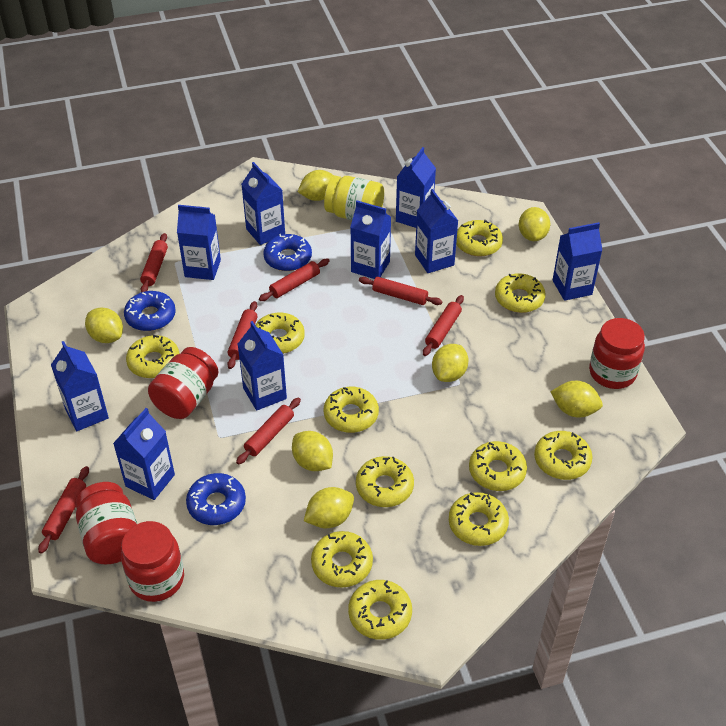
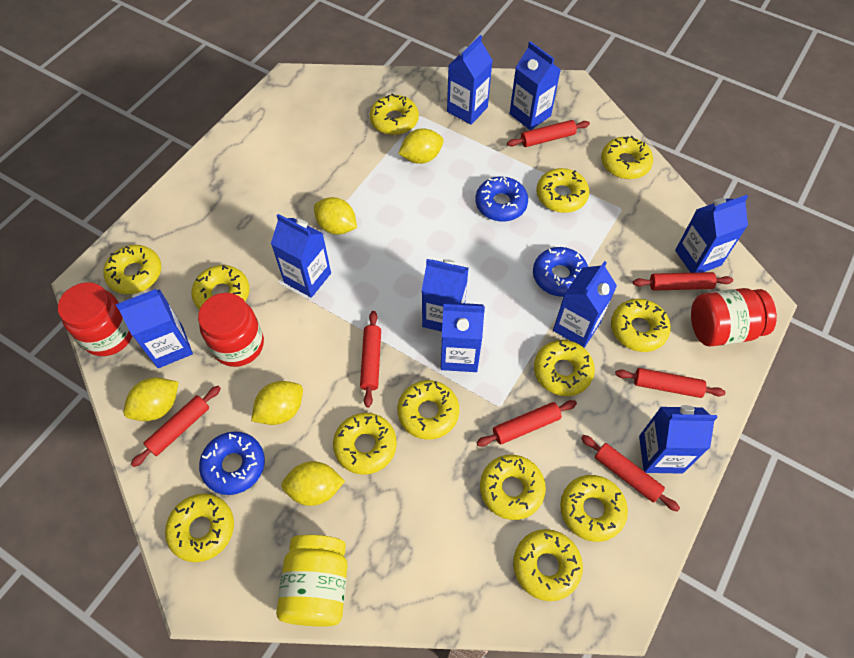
red jar: [75,482,137,564] [121,521,184,602] [148,347,218,419] [589,318,645,389] = 4 -> [58,283,133,356] [198,293,264,367] [691,288,777,346] = 3
yellow donut: [126,334,180,378] [255,313,305,354] [311,531,373,588] [324,387,379,433] [348,580,412,640] [356,456,414,507] [449,492,509,546] [456,220,503,257] [469,441,527,491] [495,273,546,313] [534,431,592,480] = 11 -> [104,245,161,294] [165,494,234,562] [192,265,250,310] [333,413,397,475] [370,93,419,135] [397,380,459,440] [480,455,546,520] [513,529,583,601] [534,340,595,396] [536,168,589,213] [560,475,628,542] [601,136,653,179] [611,299,671,352] = 13
yellow lemon: [85,308,123,343] [292,431,333,471] [298,170,334,201] [304,487,354,528] [432,344,469,382] [519,207,550,241] [551,381,603,418] = 7 -> [124,377,179,421] [251,381,303,425] [281,461,345,506] [314,197,357,235] [398,128,444,164] = 5

